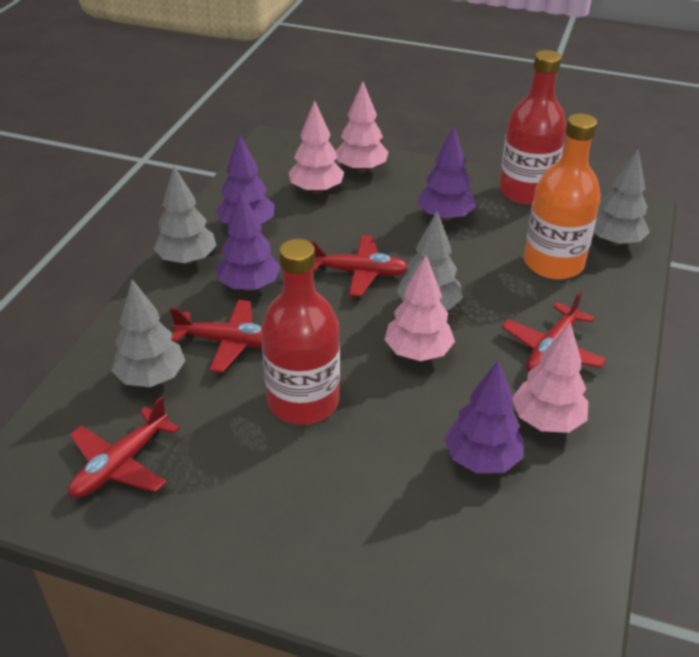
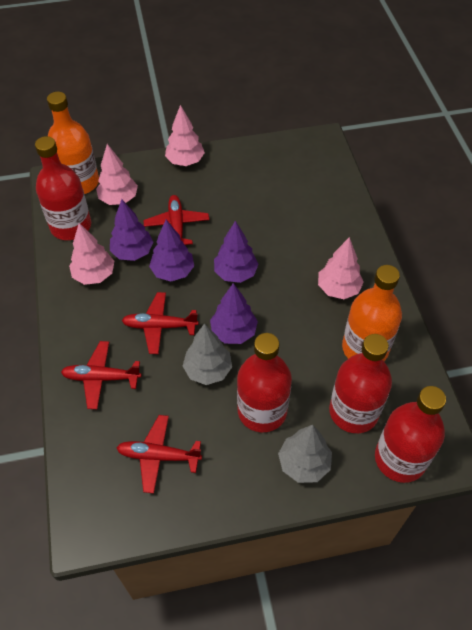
grey tree: [112,279,185,387] [153,166,216,265] [397,211,463,310] [594,149,650,246] = 4 -> [183,323,232,385] [278,425,332,483] = 2
orange bottle: [524,113,601,279] = 1 -> [47,92,99,194] [342,265,402,361] = 2
red bottle: [261,239,340,425] [499,50,566,205] = 2 -> [35,136,91,240] [237,333,292,432] [329,334,392,433] [375,386,446,483] = 4

